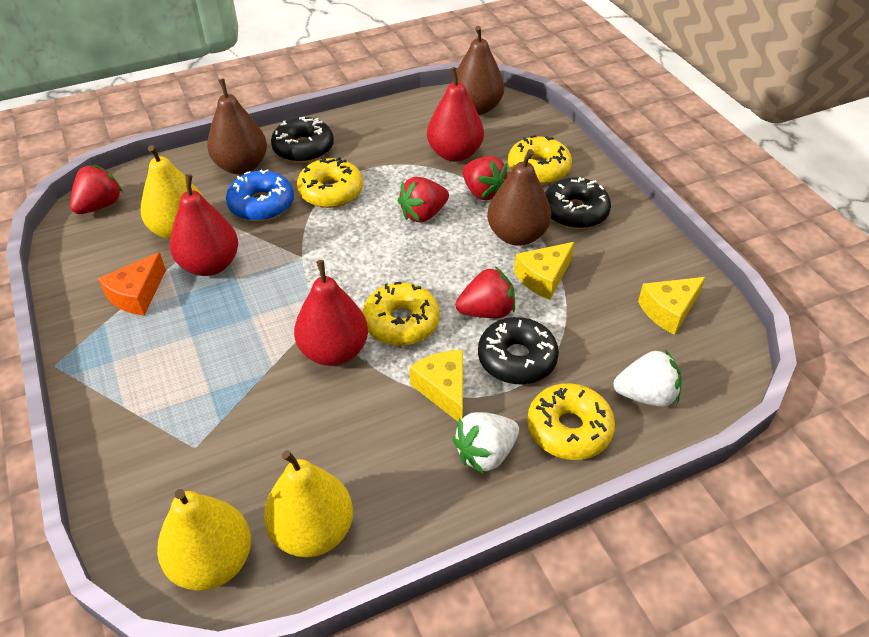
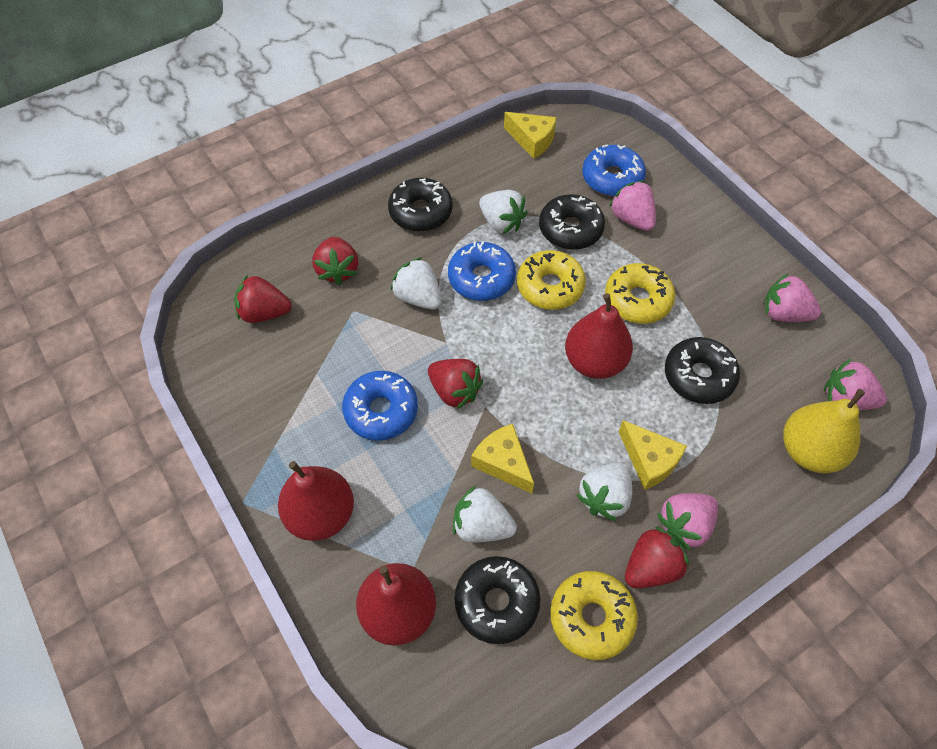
black donut: [271,117,334,163] [478,317,559,384] [545,177,611,229] = 3 -> [388,178,453,232] [454,556,541,644] [539,194,605,250] [665,337,740,404] = 4
blue donut: [226,169,294,221] = 1 -> [342,371,418,441] [448,242,516,301] [582,144,646,196] = 3
brown pear: [207,78,267,174] [452,26,504,115] [487,149,551,246] = 3 -> none = 0
orange cheese: [98,252,166,316] = 1 -> none = 0
pink strawberry: none = 0 -> [609,181,656,231] [657,493,718,551] [764,274,821,322] [824,359,887,410] = 4
white strawberry: [453,412,519,474] [613,350,682,407] = 2 -> [391,257,441,310] [453,486,517,542] [479,190,528,234] [577,463,632,521] = 4
yellow donut: [297,157,363,208] [362,282,440,346] [508,135,572,184] [527,383,615,460] = 4 -> [517,250,586,310] [550,571,638,660] [605,263,675,324] = 3
yellow pear: [141,145,204,240] [157,489,251,591] [264,450,353,557] = 3 -> [783,389,865,473] = 1

